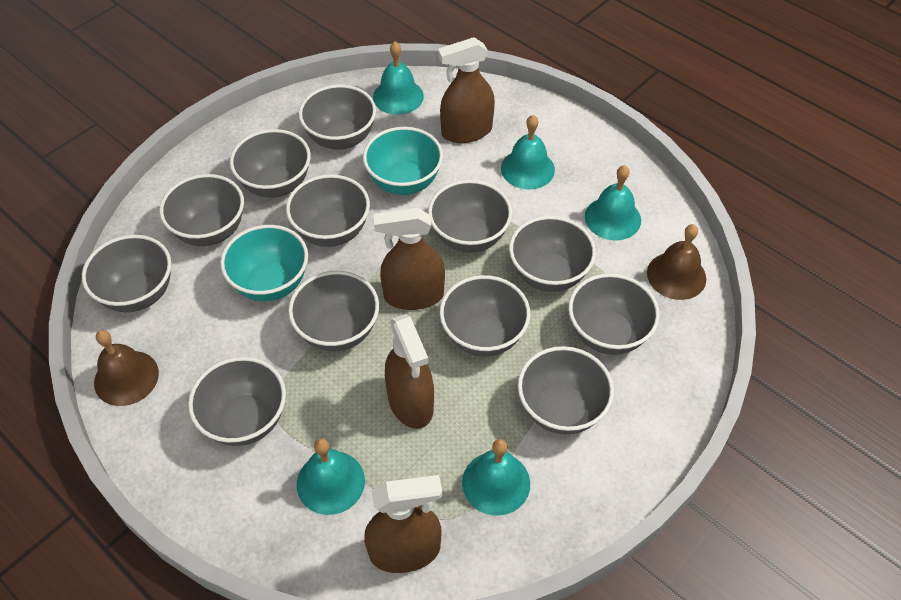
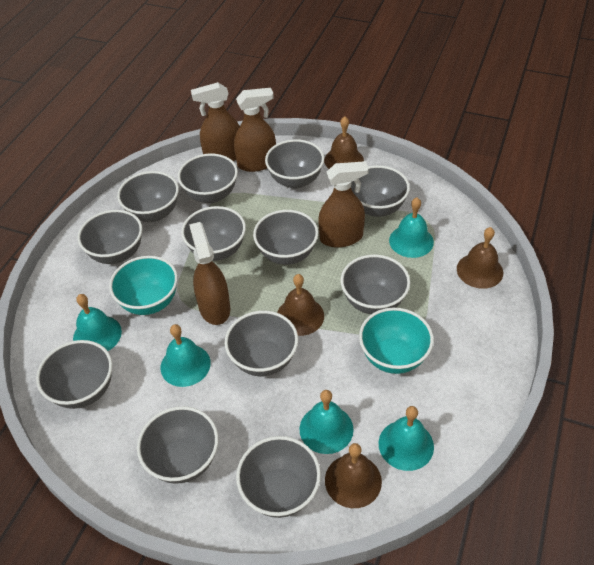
brown bell: [94,330,159,406] [647,224,706,300] = 2 -> [277,274,324,336] [324,117,364,169] [325,443,382,508] [457,227,503,289] = 4

